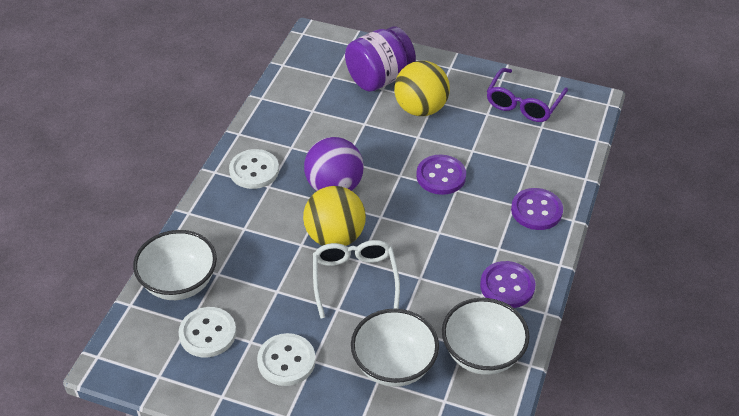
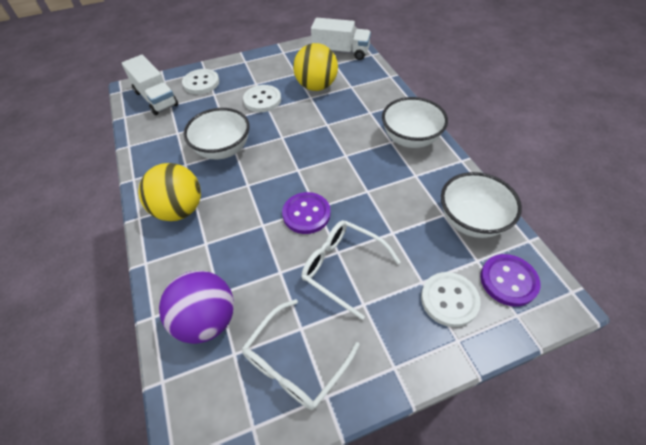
purple button: [416,155,466,195] [480,261,536,308] [511,188,563,230] = 3 -> [282,192,331,234] [480,254,540,307] = 2
purple glasses: [487,68,568,122] = 1 -> none = 0
purple jar: [345,26,416,92] = 1 -> none = 0
white glasses: [313,240,400,319] = 1 -> [241,299,360,410] [301,220,400,320] = 2
white truck: none = 0 -> [122,55,178,115] [311,18,371,60] = 2

